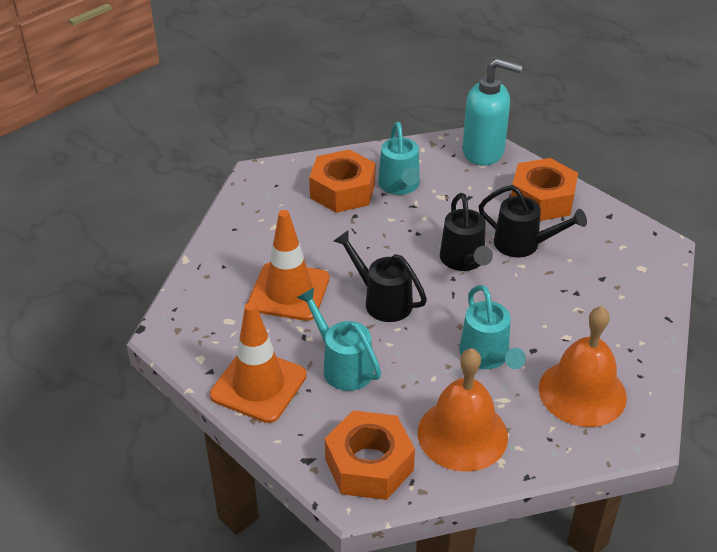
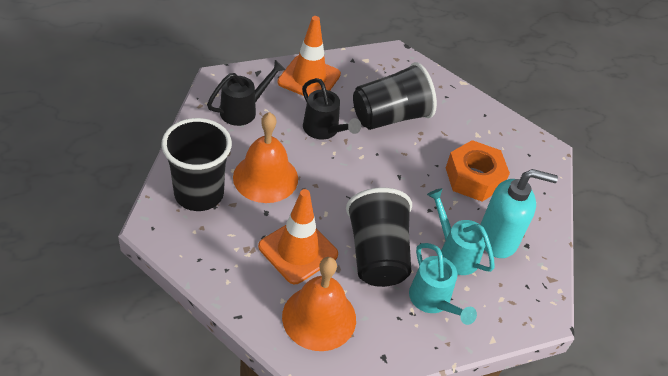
black cup: none = 0 -> [161,118,232,211] [346,187,412,287] [353,62,437,130] = 3
black watering can: [334,230,427,322] [440,193,493,271] [478,185,587,257] = 3 -> [207,60,286,126] [302,78,361,139] = 2
orange nut: [309,149,375,213] [325,411,415,500] [511,158,578,221] = 3 -> [446,140,510,202] = 1
turquoise watering can: [296,288,381,391] [378,122,420,195] [459,285,526,369] = 3 -> [409,243,477,325] [427,188,495,275] = 2

